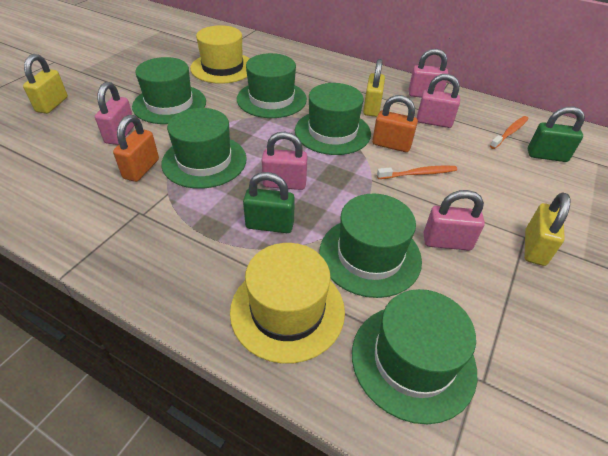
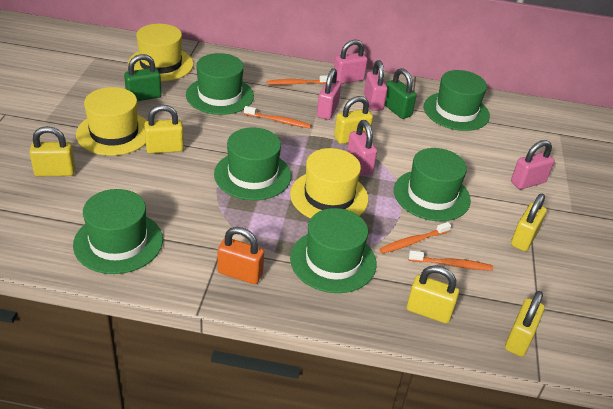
orange padlock: [113,115,159,182] [372,95,418,152] = 2 -> [218,227,264,284] = 1
orange toothbrush: [377,166,457,179] [490,116,529,149] = 2 -> [244,106,311,128] [267,75,328,85] [379,222,451,254] [409,250,493,271] = 4
yellow hat: [190,25,250,84] [230,243,345,364] = 2 -> [76,87,147,156] [128,24,194,82] [290,148,369,218] = 3
yellow padlock: [23,54,68,114] [363,59,385,117] [524,192,571,266] = 3 -> [29,126,75,176] [144,105,184,154] [334,96,373,144] [407,265,459,324] [505,291,545,357] [511,194,547,251] = 6

